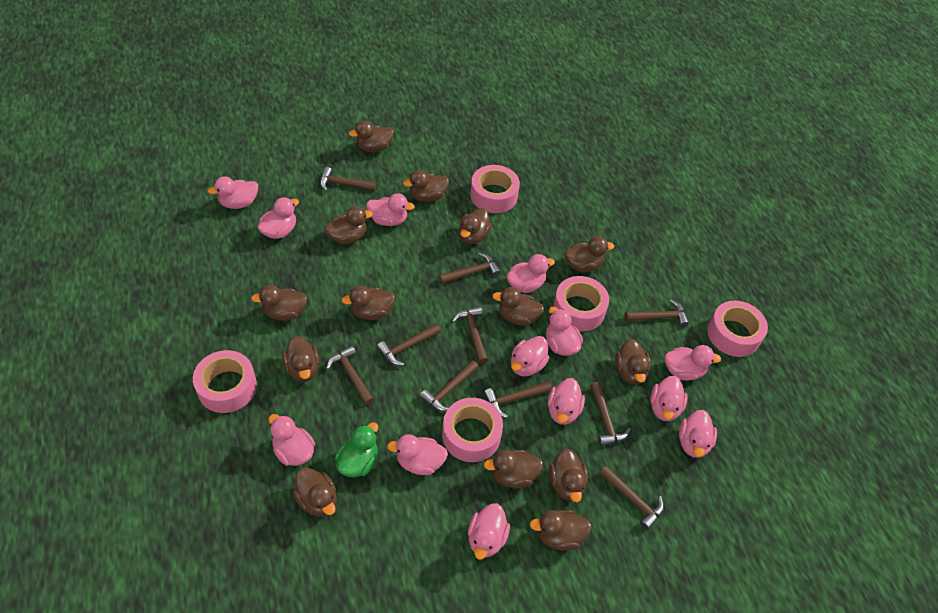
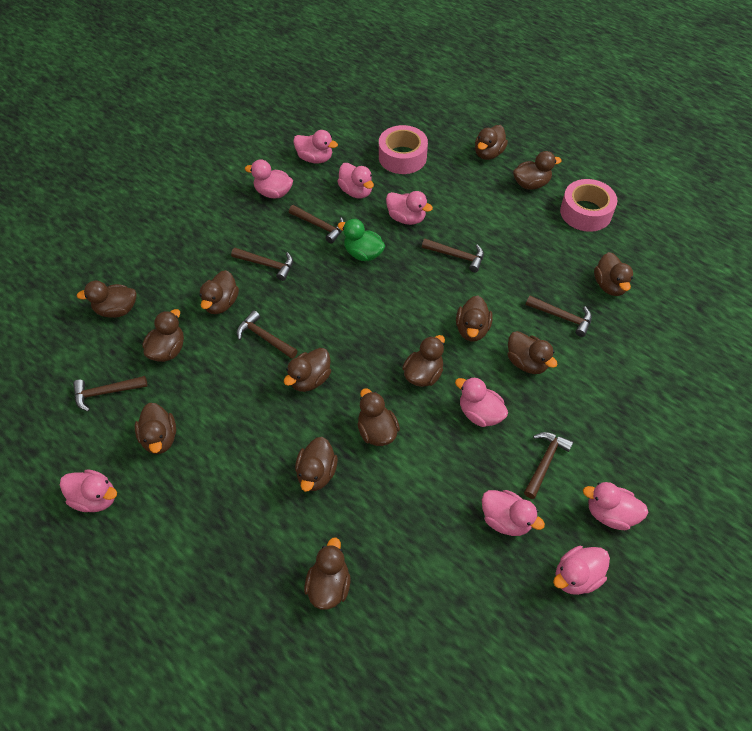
brown hammer: [320,167,377,191] [326,345,374,405] [377,323,441,365] [420,360,479,411] [439,253,501,284] [452,306,488,364] [484,381,552,418] [590,382,631,446] [599,466,664,530] [625,299,689,327] = 10 -> [73,376,147,411] [231,248,293,281] [237,310,298,359] [289,205,344,244] [422,239,484,272] [524,432,573,499] [526,296,592,337] = 7
pink duck: [208,176,258,209] [257,197,299,239] [269,414,315,466] [366,193,415,226] [387,434,448,475] [468,503,510,560] [507,254,555,293] [511,336,549,376] [546,307,583,356] [548,378,585,425] [650,376,688,421] [665,345,721,381] [679,410,717,458] = 13 -> [60,469,117,512] [245,159,293,199] [293,130,338,164] [337,163,374,198] [386,191,433,225] [455,377,508,427] [482,490,545,536] [553,546,610,595] [583,482,648,530] = 9
pink tape: [193,350,257,413] [442,398,503,462] [470,165,520,213] [553,276,609,331] [707,301,768,357] = 5 -> [379,125,428,174] [560,179,617,232] = 2

